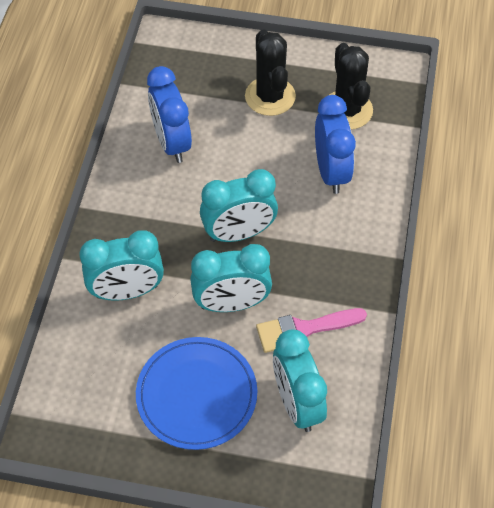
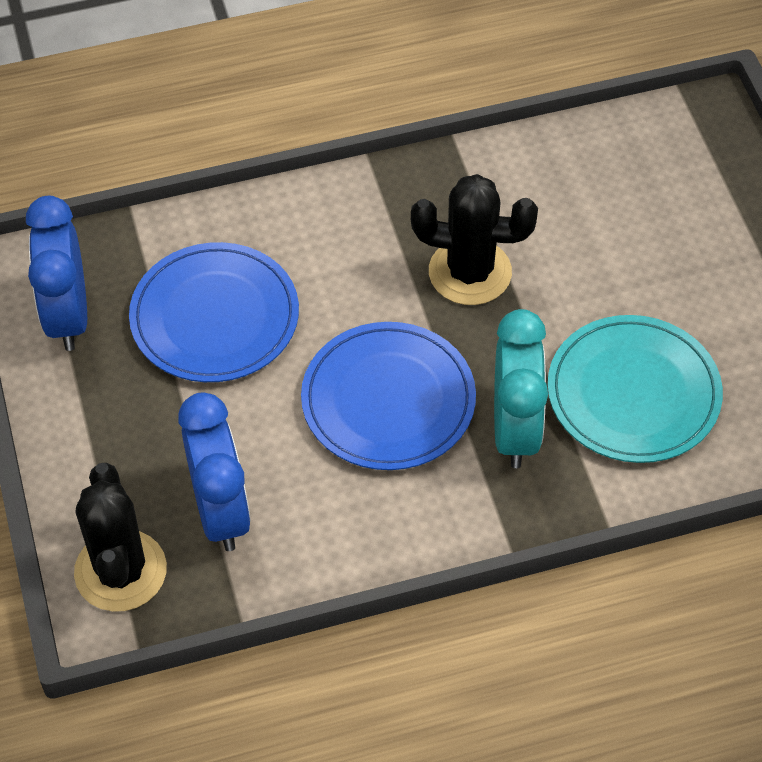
blue plate: [136,337,257,450] = 1 -> [129,242,299,382] [301,322,476,470] = 2
pink brush: [256,308,367,353] = 1 -> none = 0
turquoise clock: [80,230,164,301] [190,244,272,312] [200,169,278,242] [273,330,327,432] = 4 -> [494,309,548,468] = 1
turquoise plate: none = 0 -> [547,315,723,463] = 1

